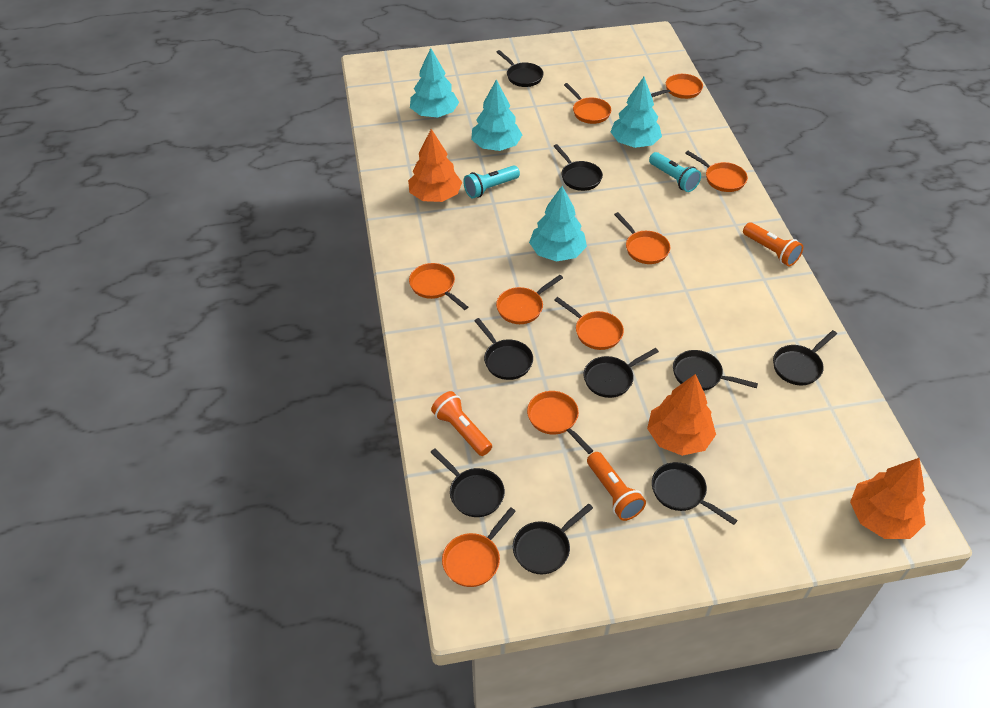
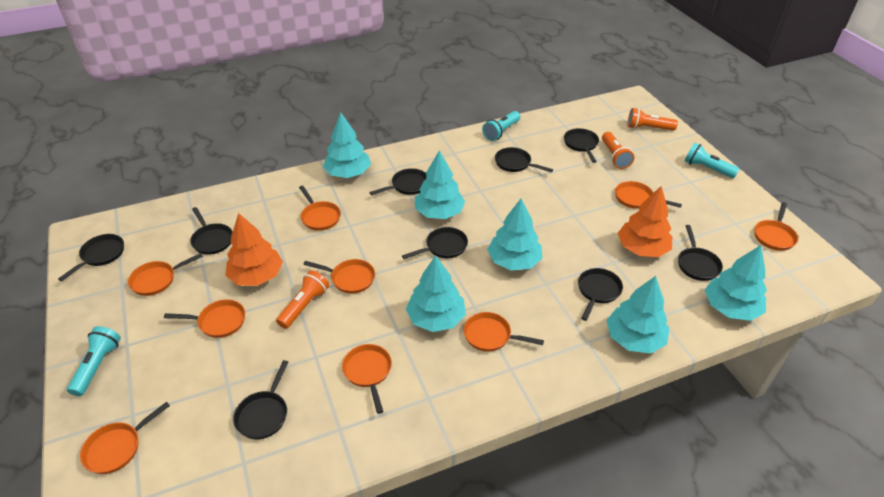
orange tree: [408,129,462,202] [647,374,716,456] [850,458,926,539] = 3 -> [225,213,283,286] [618,186,672,257] = 2
turquoise flashlight: [463,165,520,198] [649,152,701,192] = 2 -> [67,326,121,396] [482,111,520,141] [685,143,739,178] = 3
turquoise tree: [410,48,459,118] [471,79,522,151] [529,186,587,262] [610,77,662,148] = 4 -> [323,112,371,178] [406,255,466,332] [415,150,465,219] [487,199,542,270] [606,276,669,353] [705,245,767,321] = 6

